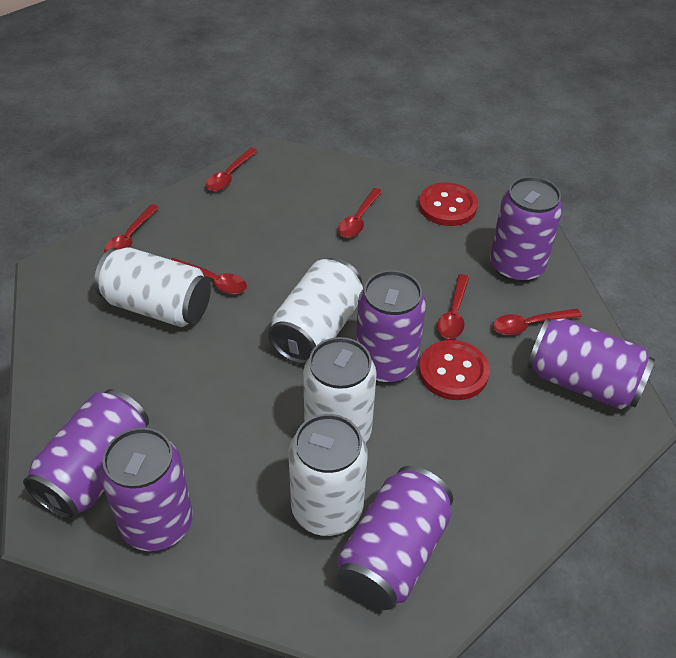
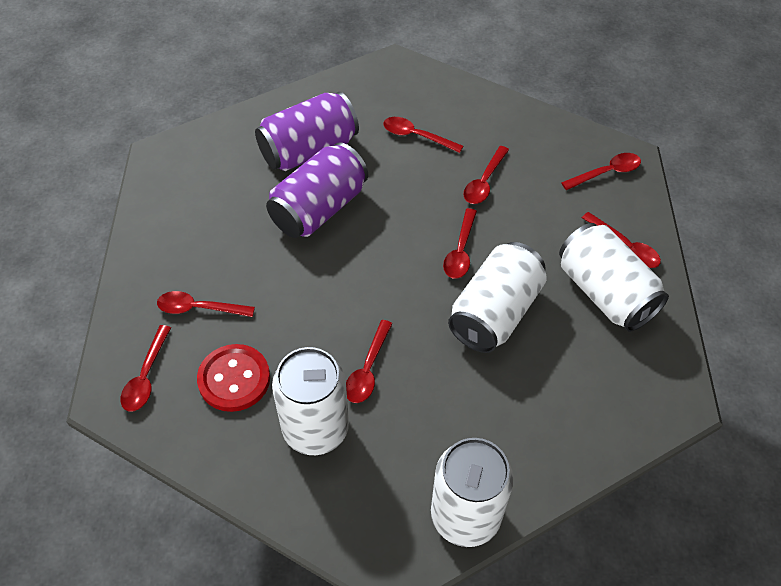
purple can: [23,389,149,520] [100,428,193,551] [337,466,453,610] [356,270,426,384] [490,176,563,283] [527,317,655,409] = 6 -> [255,92,359,171] [266,142,368,238] = 2
red button: [419,182,478,226] [419,340,490,400] = 2 -> [197,344,270,412] = 1
red spoon: [104,204,159,253] [170,258,247,294] [206,148,258,191] [338,188,383,238] [437,274,469,339] [493,309,582,335] = 6 -> [120,325,171,412] [157,291,255,317] [346,320,393,403] [383,117,463,153] [443,208,477,279] [464,146,509,204] [561,153,641,190] [582,212,661,268] = 8

